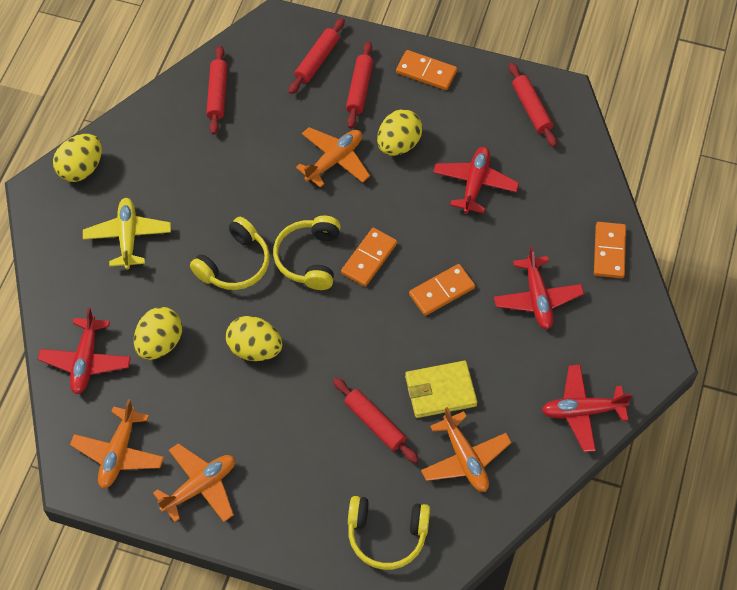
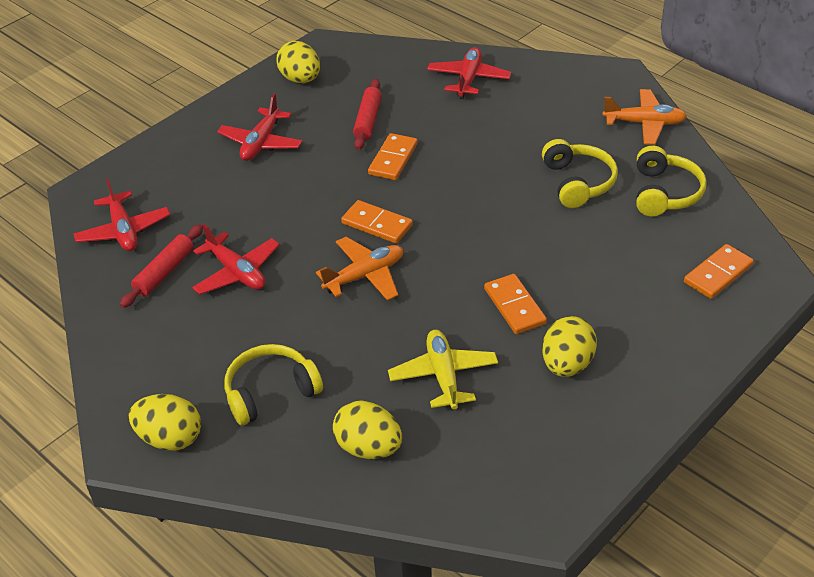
orange plane: [70,399,164,489] [153,443,235,522] [296,127,370,188] [421,407,512,492] = 4 -> [316,237,403,301] [603,89,687,145] = 2
red rolling pin: [206,46,228,135] [289,18,345,94] [333,378,419,463] [346,41,373,129] [509,63,557,147] = 5 -> [120,224,203,308] [353,79,382,150] = 2
yellow wallet: [405,361,477,418] = 1 -> none = 0

